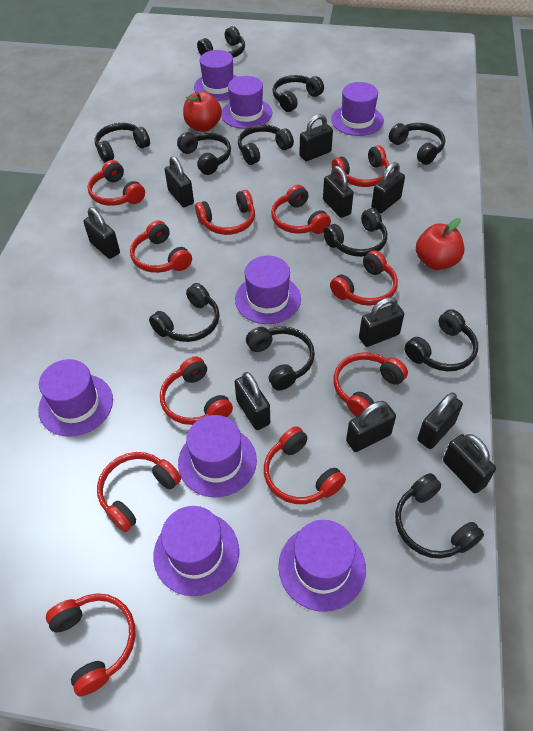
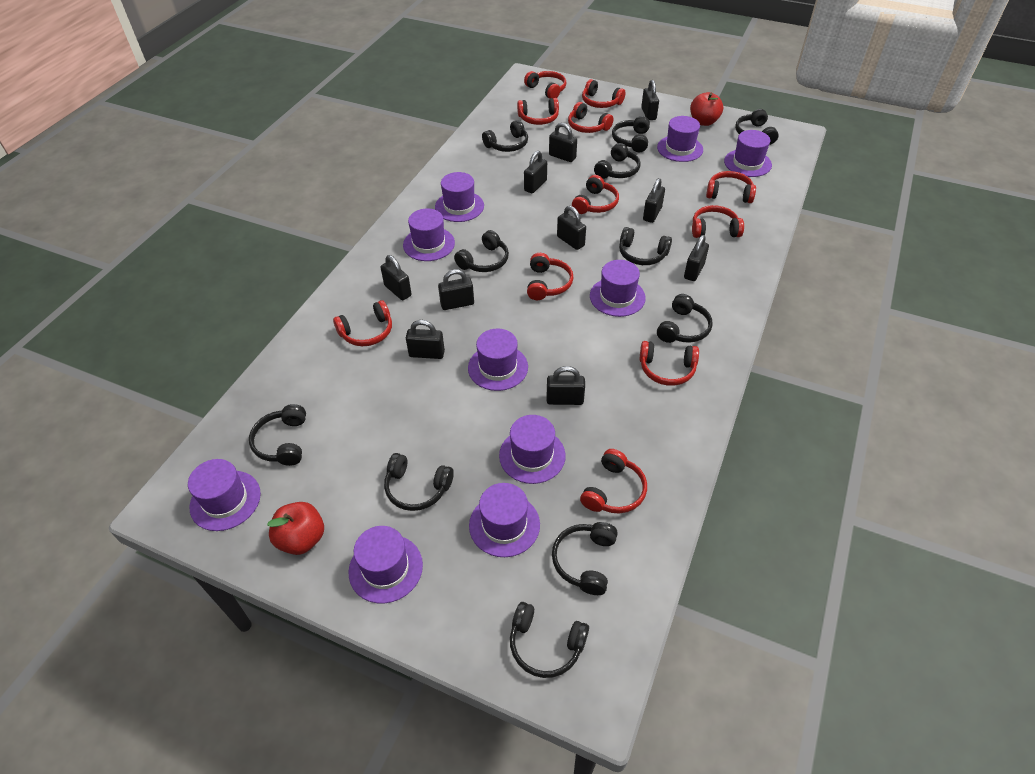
purple hat: [38,359,113,437] [153,506,239,596] [178,415,257,497] [194,50,237,101] [221,76,272,129] [235,256,301,324] [278,520,366,612] [331,82,384,136] = 8 -> [188,459,261,531] [349,526,423,604] [403,208,455,261] [435,172,484,222] [468,329,528,391] [469,483,540,557] [499,415,566,484] [590,260,646,317] [657,116,703,162] [724,130,772,177] = 10

